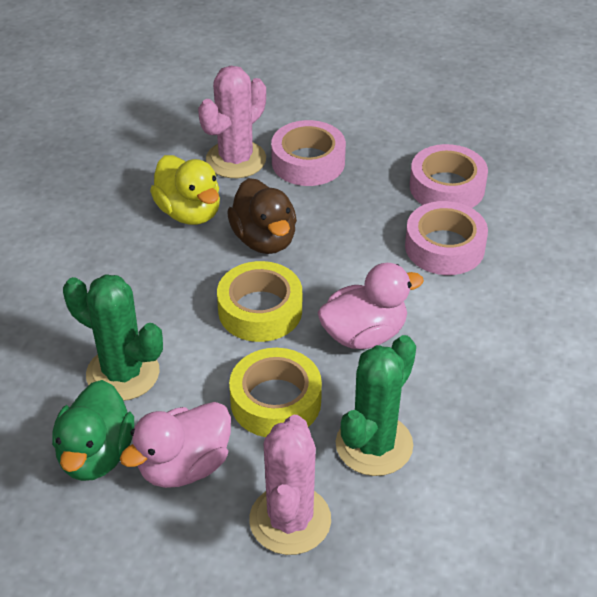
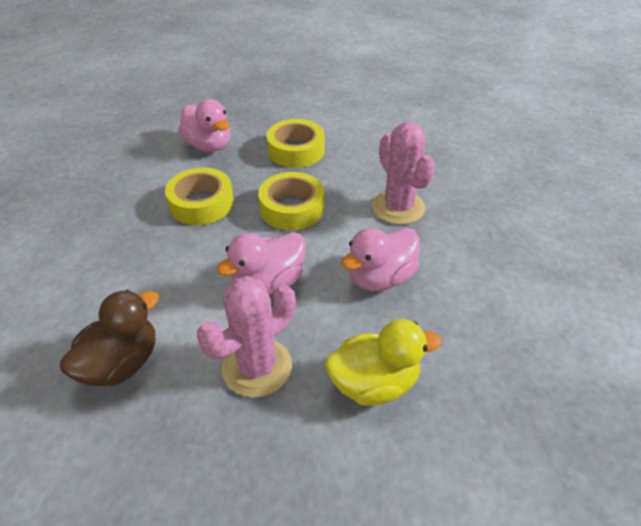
green cactus: [63,274,163,401] [336,335,416,476] = 2 -> none = 0
green duck: [52,380,134,481] = 1 -> none = 0
pink duck: [120,402,231,488] [318,263,424,349] = 2 -> [178,99,231,152] [216,232,306,295] [341,228,420,291] = 3
pink tape: [271,120,346,186] [405,201,488,275] [410,144,488,208] = 3 -> none = 0
yellow tape: [217,261,302,342] [229,348,322,437] = 2 -> [165,168,234,225] [258,172,324,230] [267,119,325,168] = 3

